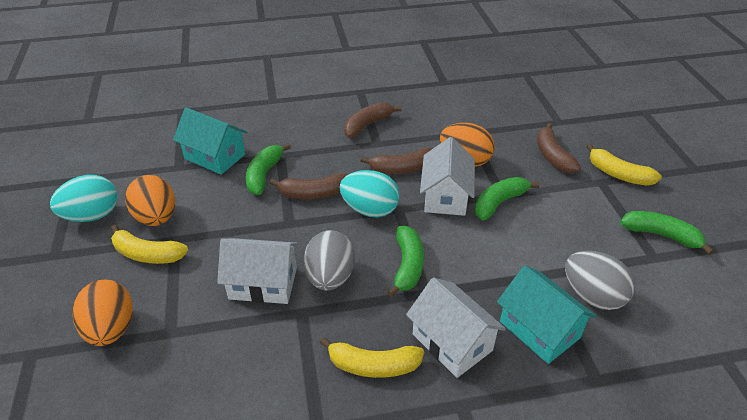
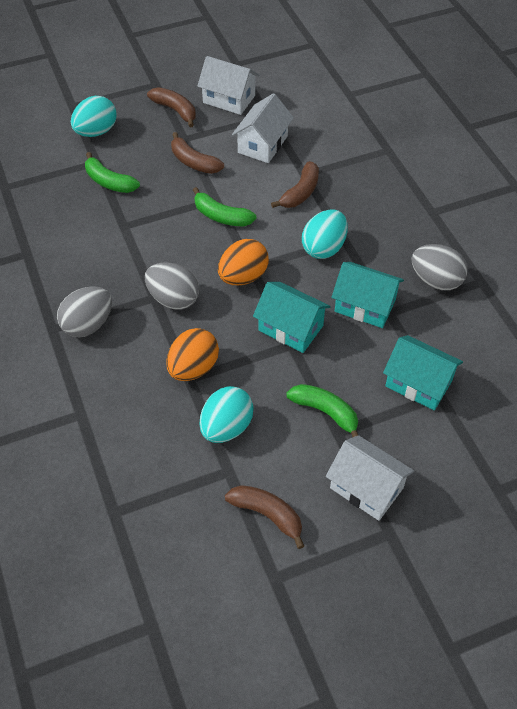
green banana: [246,143,291,195] [387,226,424,297] [475,177,540,220] [620,211,714,255] = 4 -> [85,152,140,193] [193,187,256,227] [286,384,358,437] = 3
grey egg: [304,230,355,290] [565,251,635,310] = 2 -> [57,286,112,337] [145,262,199,310] [412,244,468,291] = 3
orange egg: [73,280,133,346] [125,175,175,226] [440,123,495,167] = 3 -> [166,328,219,381] [218,239,269,285] = 2
turquoise egg: [50,175,118,222] [340,170,400,217] = 2 -> [71,96,116,137] [200,386,254,443] [302,210,348,259] = 3
turquoise house: [173,107,247,175] [497,265,597,364] = 2 -> [253,282,331,353] [331,262,404,328] [383,335,463,410] = 3
yellow banana: [111,225,188,264] [320,337,424,378] [586,144,662,186] = 3 -> none = 0

